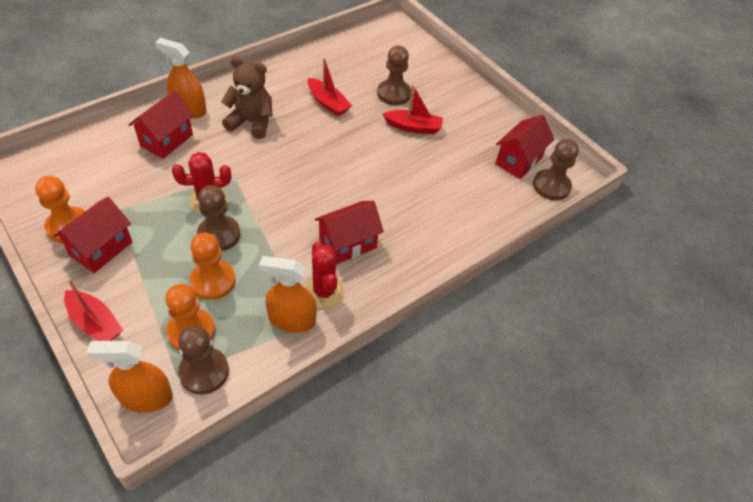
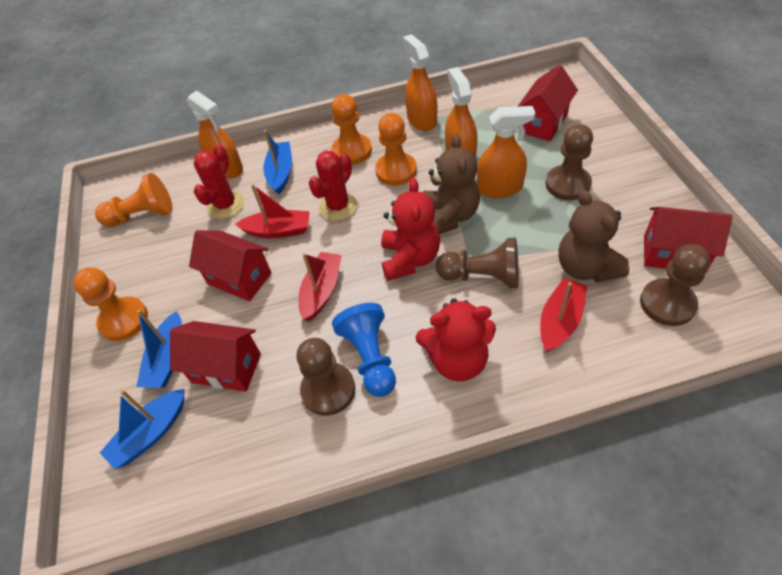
blue boat: none = 0 -> [100,389,185,469] [136,309,182,388] [263,130,292,194] = 3
blue pawn: none = 0 -> [332,303,396,397] = 1
brown teddy bear: [221,56,272,139] = 1 -> [423,134,480,234] [558,190,629,282] = 2
orange pawn: [35,176,85,243] [165,284,215,351] [190,233,236,300] = 3 -> [73,268,148,341] [95,173,173,227] [331,94,372,165] [375,113,417,186] = 4
orange spray bottle: [86,341,173,413] [155,38,207,118] [259,256,317,333] = 3 -> [187,91,243,179] [403,34,437,131] [445,67,478,158] [477,106,535,198] = 4
red teddy bear: none = 0 -> [381,178,440,281] [416,298,496,381] = 2

